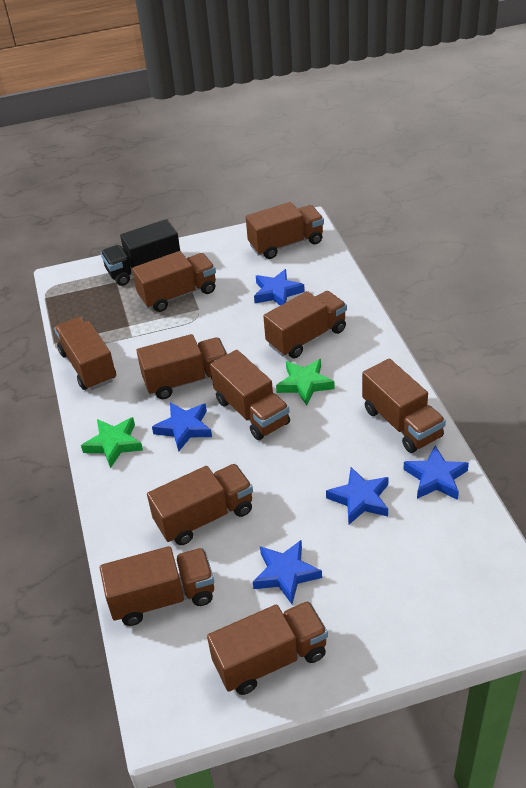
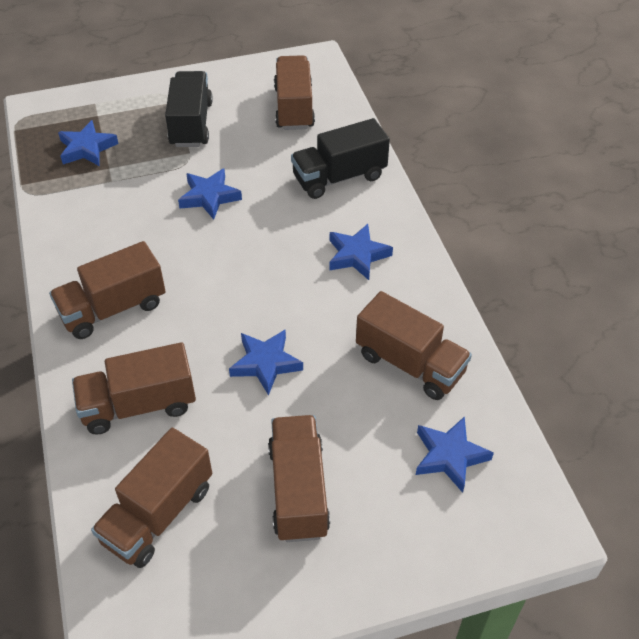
black truck: [101,219,180,286] = 1 -> [165,71,213,147] [291,118,390,199] = 2
brown truck: [54,317,116,390] [100,546,214,626] [132,251,216,312] [137,334,227,399] [147,464,253,545] [207,601,328,695] [210,350,290,440] [246,202,324,259] [263,291,347,358] [362,358,446,453] = 10 -> [49,241,166,339] [72,342,196,435] [91,428,212,568] [268,415,330,542] [274,55,315,130] [356,291,472,400] = 6
green star: [81,417,143,468] [276,359,335,406] = 2 -> none = 0

